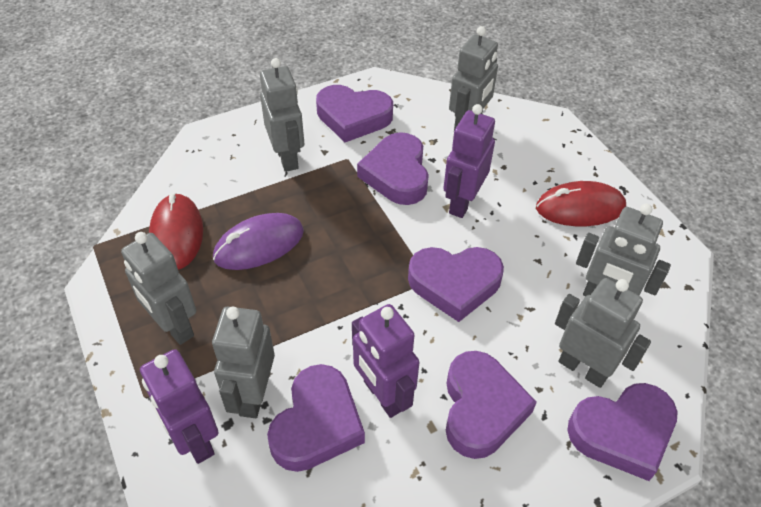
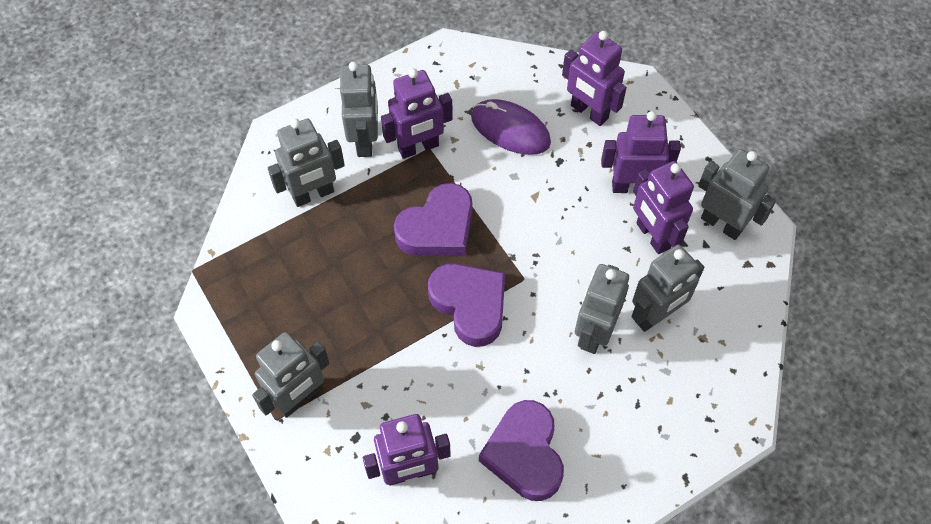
purple heart: [267,364,365,472] [316,85,393,142] [357,132,429,205] [408,247,504,322] [446,351,537,459] [567,383,678,481] = 6 -> [394,183,473,256] [428,263,505,347] [479,400,564,501] = 3
purple robot: [140,349,219,464] [352,304,419,418] [443,104,495,218] = 3 -> [363,414,451,485] [381,68,453,159] [562,31,627,126] [601,111,681,193] [633,161,694,254] = 5
red mouse: [149,193,203,270] [536,181,626,226] = 2 -> none = 0

